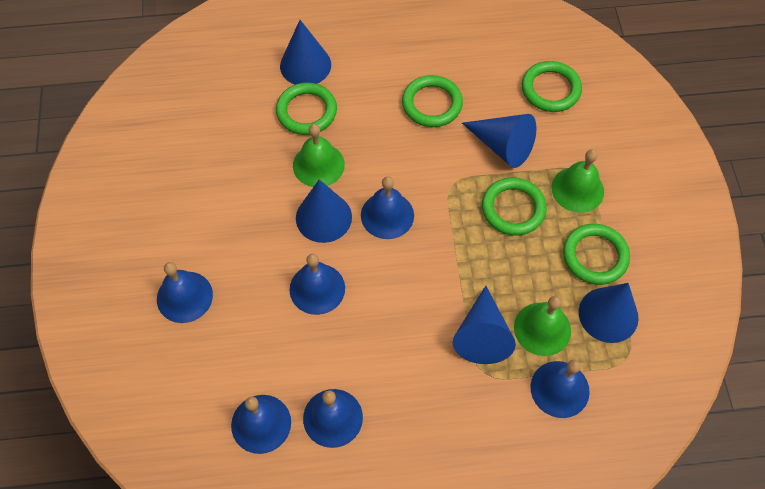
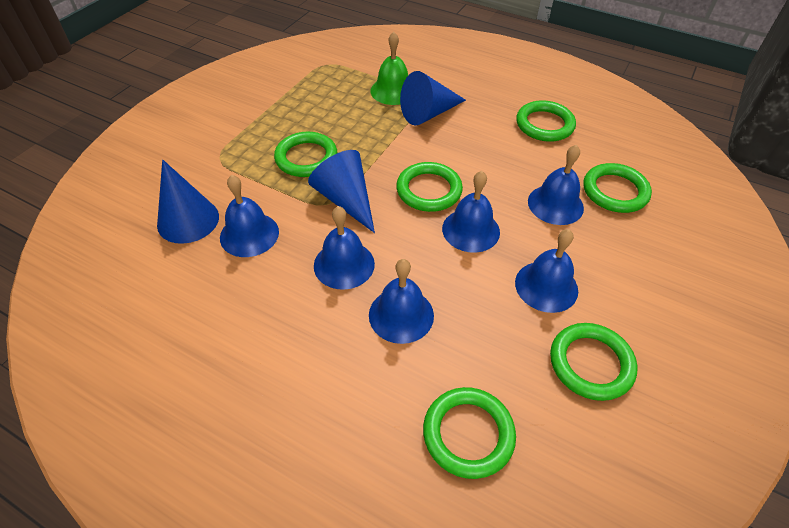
blue cone: [280,20,331,85] [296,180,352,243] [453,286,516,364] [462,114,537,168] [579,283,639,343] = 5 -> [157,160,219,244] [308,150,375,233] [400,71,466,125] = 3
green bell: [293,124,345,187] [514,296,571,356] [551,150,604,213] = 3 -> [370,32,408,105] = 1
green ring: [276,83,337,135] [402,75,463,127] [482,177,547,236] [522,61,582,112] [563,224,630,285] = 5 -> [274,132,337,177] [396,162,463,212] [423,387,516,479] [516,100,576,142] [550,323,637,401] [583,163,652,213] = 6

